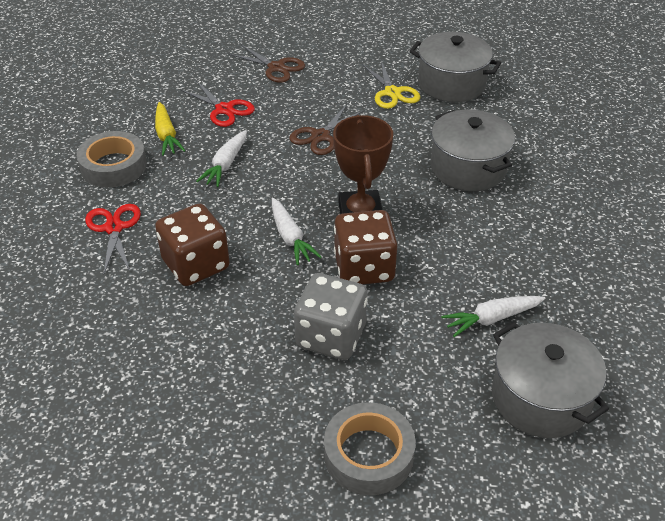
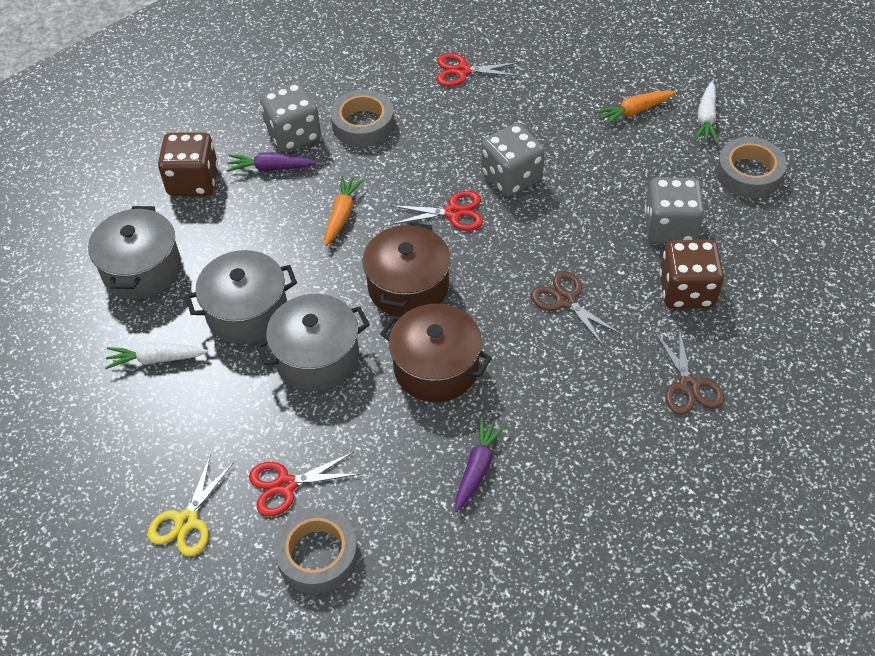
brown pot: none = 0 -> [363,221,451,317] [380,304,492,402] = 2
brown trophy: [333,115,393,214] = 1 -> none = 0
grey dice: [294,273,368,360] = 1 -> [260,82,321,152] [481,123,545,197] [645,178,705,244] = 3
grey tape: [77,131,147,188] [324,402,416,495] = 2 -> [274,508,359,594] [330,90,394,147] [716,137,787,198] = 3
orange carrot: none = 0 -> [324,175,364,246] [595,91,676,126] = 2
purple carrot: none = 0 -> [226,152,317,172] [455,417,507,512] = 2
red scissors: [85,204,141,275] [180,81,255,127] = 2 -> [249,452,360,516] [390,191,483,231] [437,53,519,86] = 3
white carrot: [196,130,247,187] [272,198,321,265] [441,296,545,337] = 3 -> [105,343,208,369] [694,81,718,144] = 2
yellow carrot: [155,102,185,156] = 1 -> none = 0

